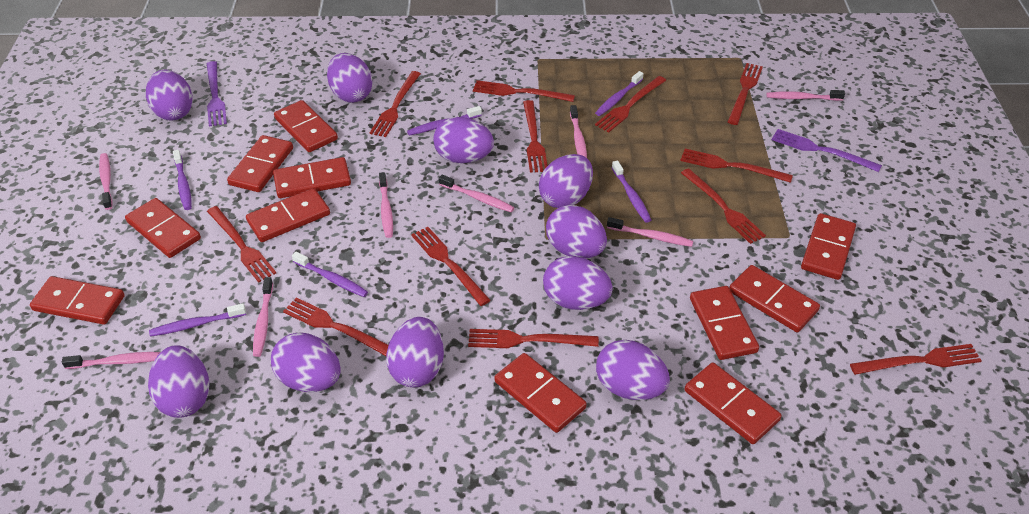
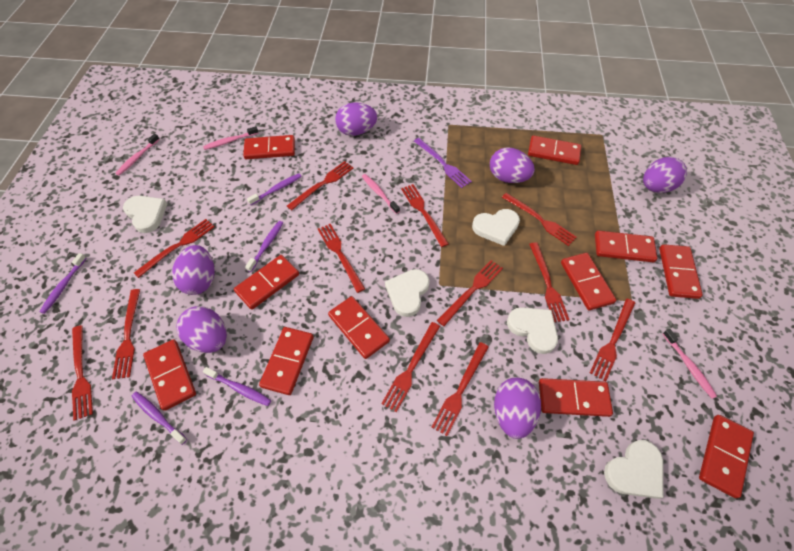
pink toothbrush: [62,352,161,369] [99,153,113,210] [253,277,273,357] [379,172,393,238] [439,175,514,212] [570,105,587,158] [607,217,693,247] [766,90,845,101] = 8 -> [116,134,160,175] [203,126,259,150] [362,174,400,214] [663,329,717,399] = 4
purple egg: [146,70,193,120] [148,345,210,418] [271,332,341,392] [327,53,373,103] [386,317,444,388] [433,117,494,163] [539,154,593,208] [543,256,613,310] [546,205,607,258] [596,340,670,400] = 10 -> [172,245,215,295] [177,306,227,353] [335,103,377,136] [490,147,535,183] [494,378,541,439] [643,157,687,193] = 6
purple fork: [207,61,227,127] [772,129,882,172] = 2 -> [414,138,472,188] = 1
purple toothbrush: [149,303,246,337] [173,150,192,210] [292,252,368,297] [407,106,482,136] [595,71,644,116] [612,161,651,223] = 6 -> [39,253,87,314] [131,392,187,445] [203,367,271,406] [245,221,283,272] [247,173,302,205] = 5
white heart: none = 0 -> [123,196,167,233] [385,269,430,317] [472,209,520,246] [507,307,558,354] [604,440,663,499] = 5

